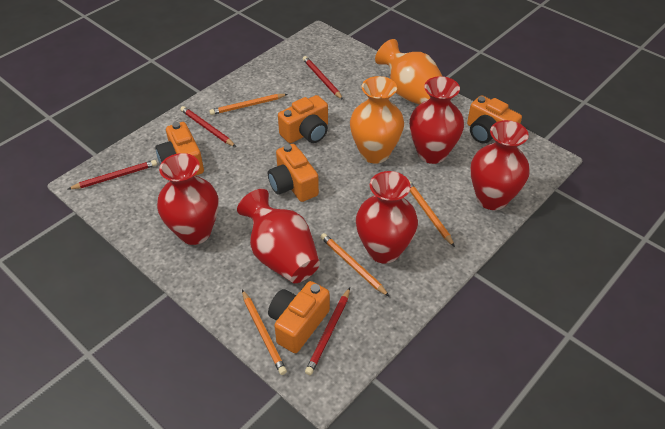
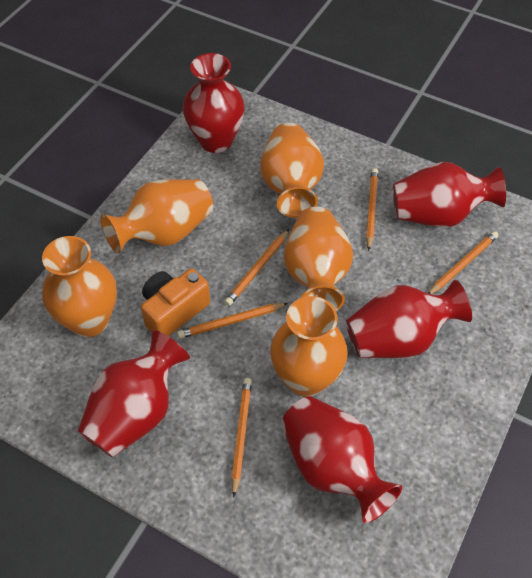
orange camera: [155,122,204,176] [268,144,319,202] [268,281,330,353] [278,95,328,143] [467,95,522,144] = 5 -> [141,268,210,336] = 1
orange pencil: [209,94,287,115] [242,290,287,375] [320,233,390,297] [409,181,455,247] = 4 -> [177,303,288,339] [224,229,289,306] [231,378,252,497] [366,168,378,251] [428,231,499,294] = 5
orange vase: [350,76,404,164] [375,39,442,105] = 2 -> [42,236,117,337] [100,179,213,254] [260,123,324,218] [270,296,348,397] [284,207,353,311] = 5
red pencil: [68,160,157,189] [180,106,236,147] [303,56,343,100] [305,288,350,375] = 4 -> none = 0

